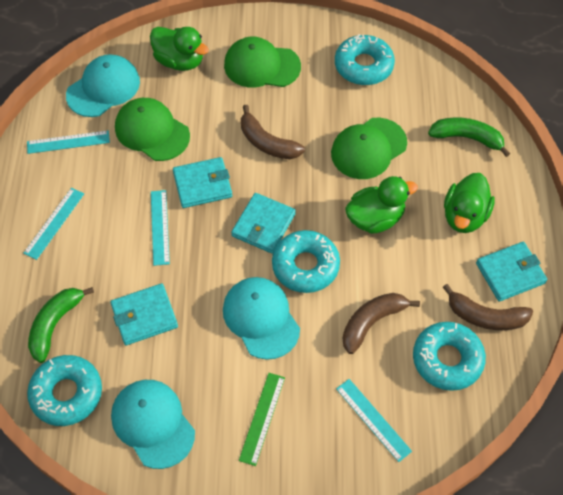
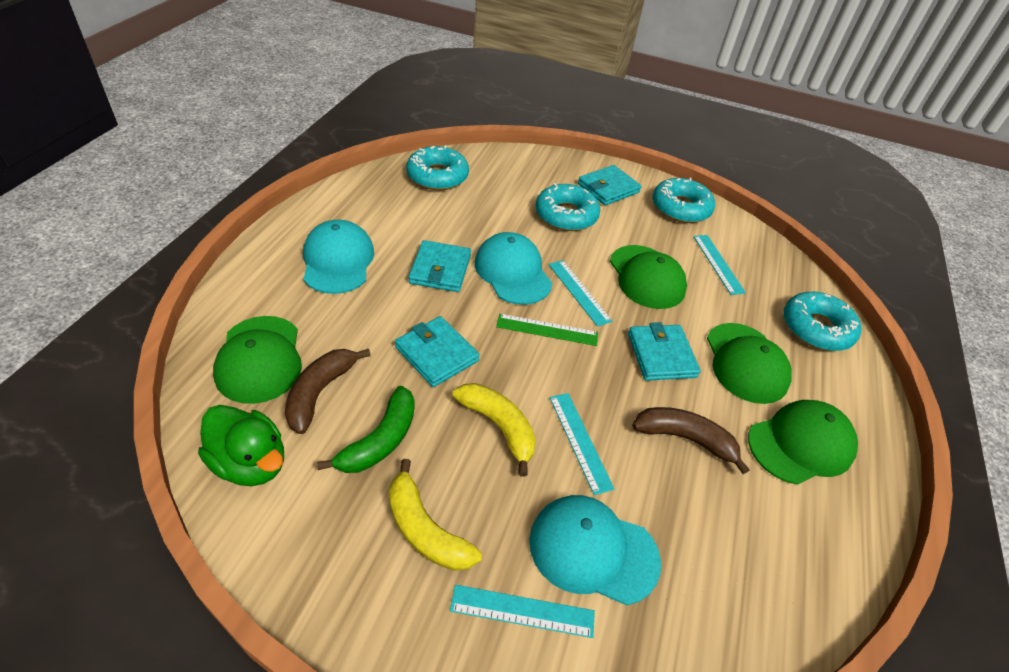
brown banana: [241,105,305,159] [343,293,420,354] [442,284,533,330] = 3 -> [285,349,371,434] [632,407,750,474] = 2
green banana: [28,287,94,363] [428,117,510,157] = 2 -> [317,386,415,473] = 1
green cap: [115,98,190,161] [224,37,301,87] [331,118,407,179] = 3 -> [213,316,302,404] [610,245,687,309] [707,323,792,404] [748,400,858,485] = 4
green duck: [150,27,209,71] [345,176,418,234] [444,173,495,233] = 3 -> [198,405,284,486] = 1
yellow banana: none = 0 -> [389,459,482,571] [452,383,536,477] = 2

